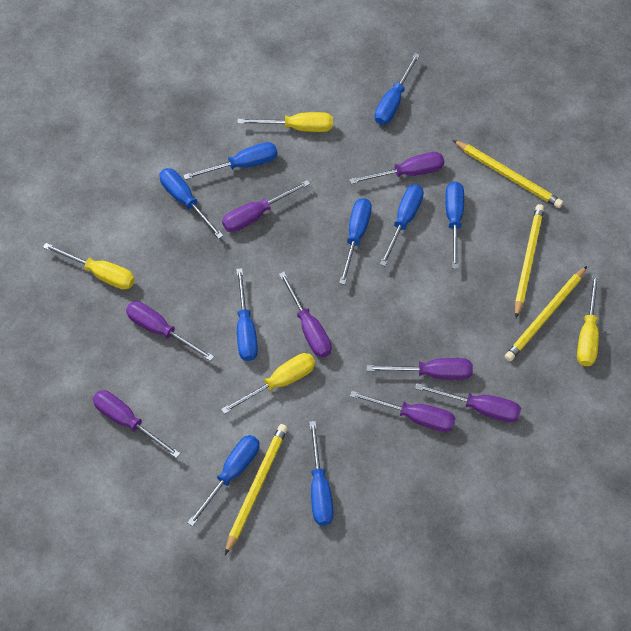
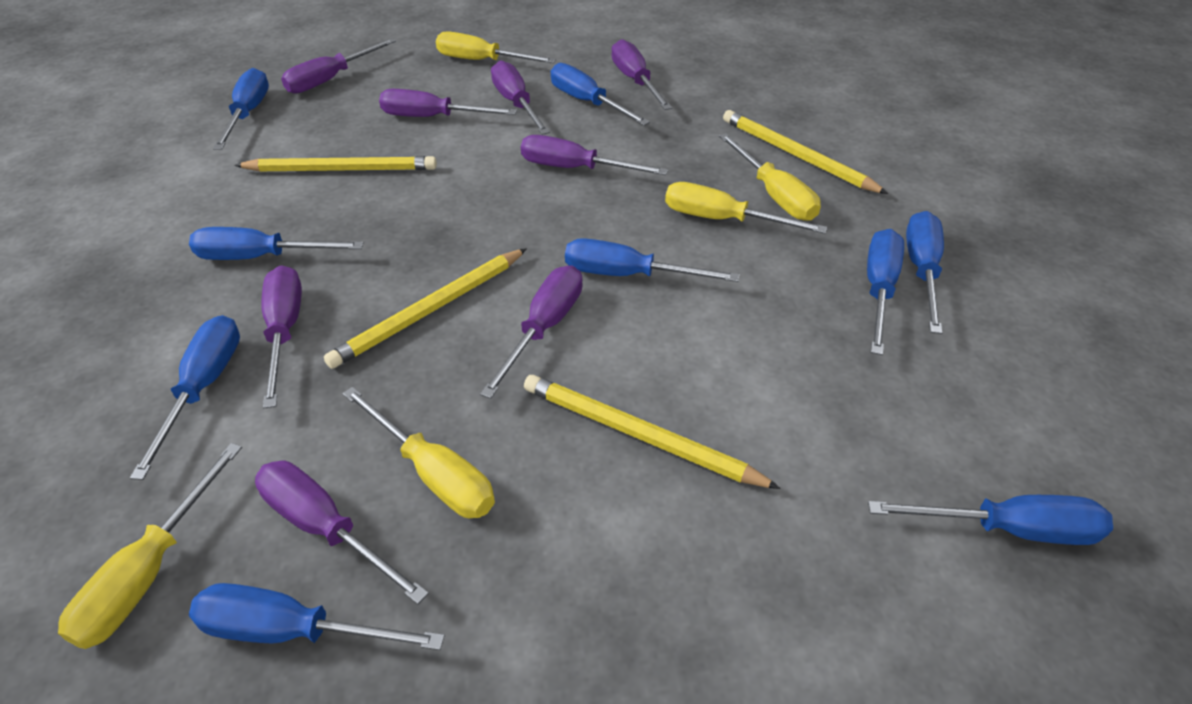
yellow screwdriver: [43,243,135,290] [221,353,315,414] [238,112,333,132] [577,274,599,366] = 4 -> [58,443,242,649] [342,387,495,518] [436,31,556,63] [665,182,827,234] [719,133,821,221] = 5

